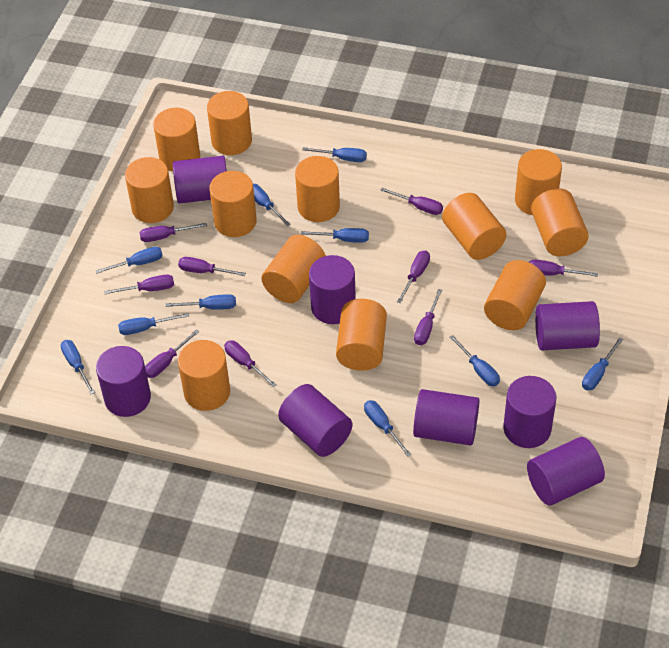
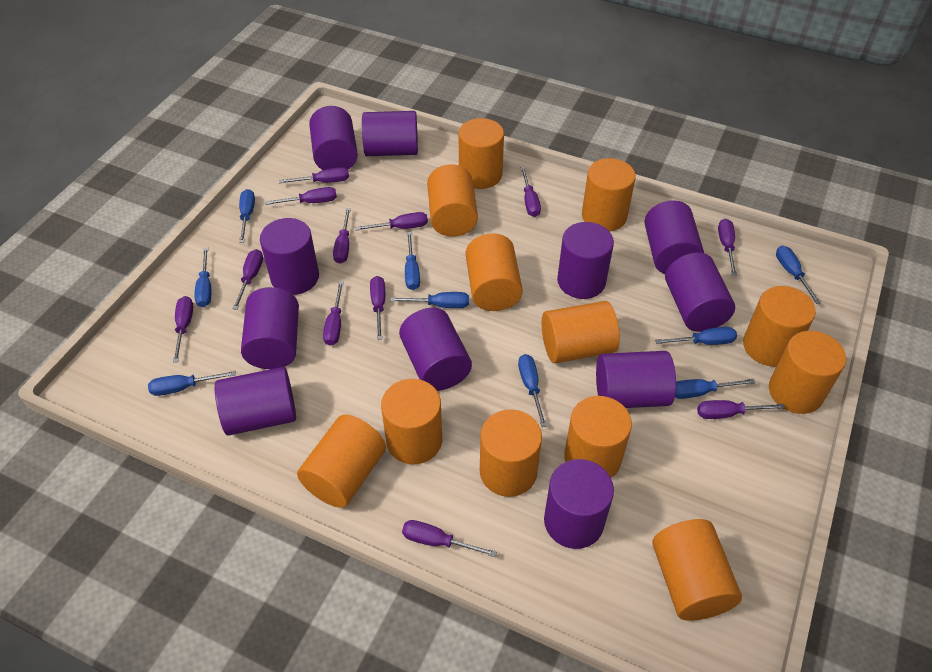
blue screwdriver: [61,340,95,394] [95,247,163,274] [118,313,189,335] [165,294,236,310] [253,184,291,226] [301,228,369,243] [302,147,367,162] [364,400,411,457] [449,335,500,386] [582,337,623,391] = 10 -> [148,371,236,396] [194,248,211,307] [239,189,255,243] [390,292,469,308] [405,232,420,290] [518,354,547,427] [655,327,737,345] [675,379,755,399] [776,246,821,304] = 9
purple cylinder: [96,346,151,417] [173,156,227,204] [278,384,353,457] [309,255,356,324] [413,389,480,445] [503,376,556,448] [527,437,605,506] [535,301,600,350] = 8 -> [215,367,296,436] [241,287,299,369] [260,218,319,295] [309,106,358,170] [362,111,418,156] [399,307,472,391] [544,459,614,549] [557,222,614,299] [596,351,676,408] [644,200,704,274] [665,253,735,332] = 11
purple screwdriver: [104,275,174,294] [139,223,207,242] [145,329,199,378] [178,257,246,276] [224,340,277,387] [380,188,443,215] [397,251,430,303] [414,289,442,345] [529,260,598,277] = 9 -> [173,296,194,362] [232,249,263,310] [265,187,337,205] [279,167,349,183] [323,281,344,346] [333,208,351,264] [355,212,428,231] [370,276,385,340] [402,520,497,557] [520,166,541,217] [697,400,785,419] [718,219,737,276] = 12

